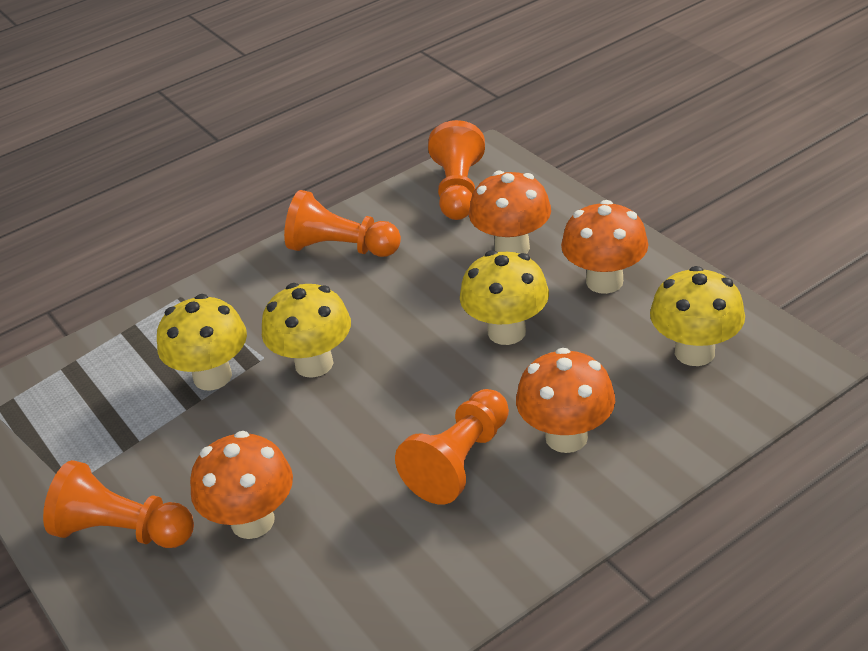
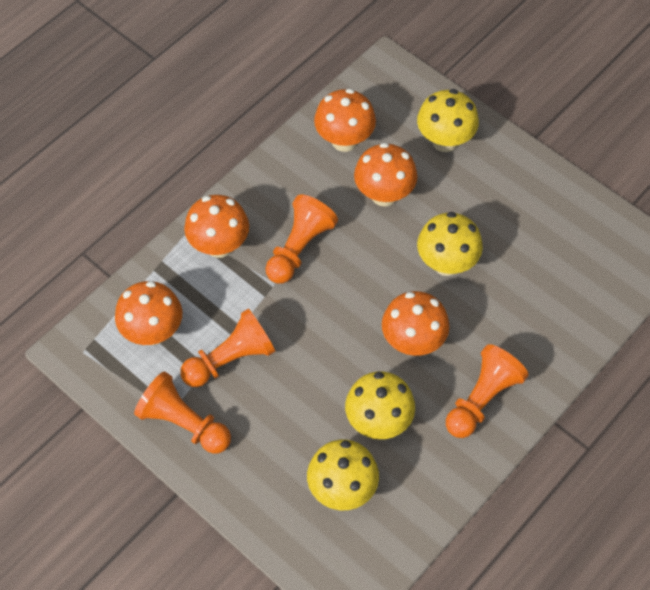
orange mushroom: [190,431,293,539] [469,170,551,254] [516,348,615,453] [561,200,648,294] = 4 -> [115,281,182,345] [184,195,249,258] [314,89,376,152] [354,143,417,207] [382,291,449,356] = 5

